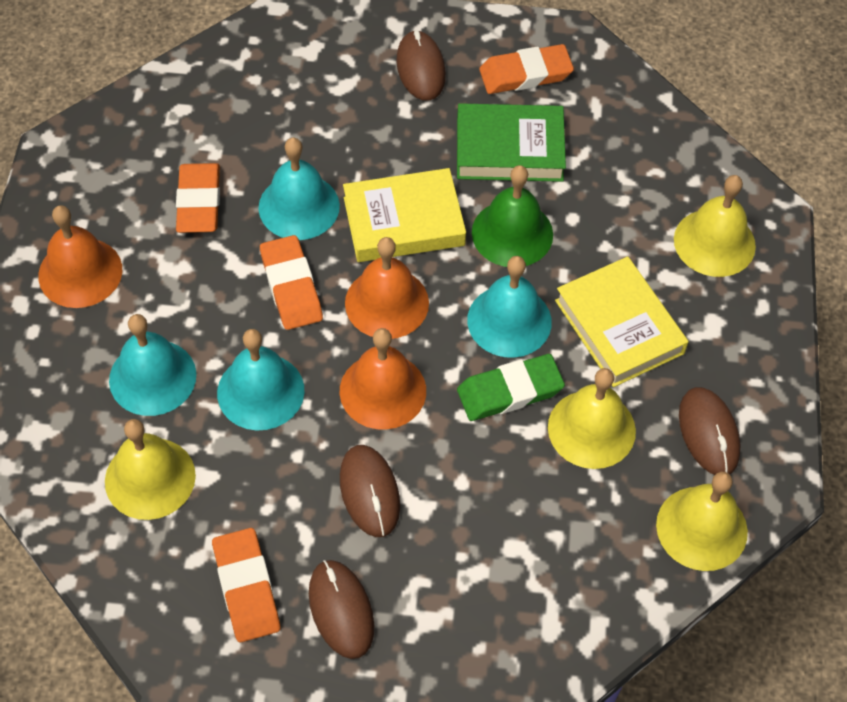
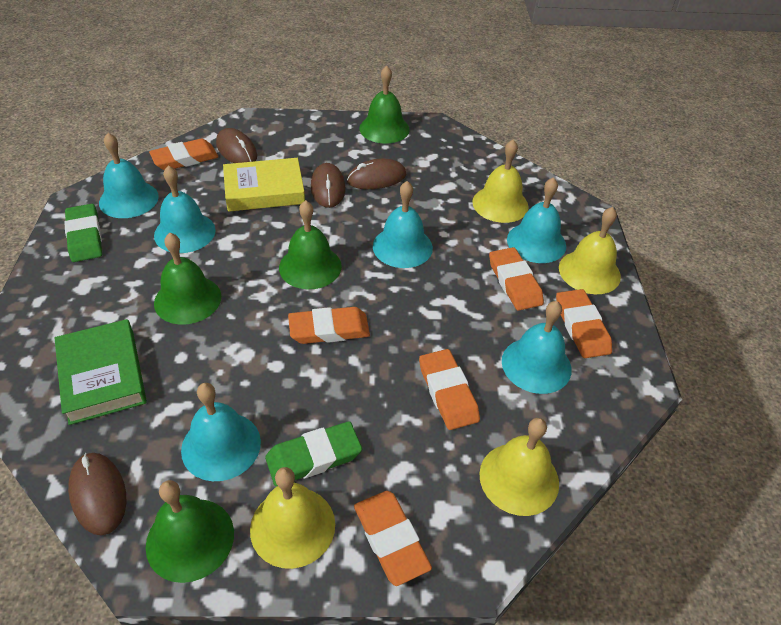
green bell: [472,165,553,267] = 1 -> [146,480,234,583] [154,233,221,325] [279,200,342,289] [359,65,410,144] = 4
green eraser: [457,354,565,421] = 1 -> [64,204,102,262] [265,421,362,486] = 2
orange bell: [38,205,122,308] [339,328,426,430] [345,237,429,339] = 3 -> none = 0
orange eraser: [176,163,220,233] [212,528,280,642] [260,235,323,330] [479,44,574,94] = 4 -> [149,139,219,170] [288,307,370,344] [354,491,432,586] [419,349,480,430] [489,247,544,311] [556,289,612,358] = 6
turquoise bell: [109,314,196,416] [217,329,304,430] [259,137,340,240] [467,256,552,358] = 4 -> [99,133,159,218] [154,166,216,253] [181,383,261,481] [373,181,433,268] [502,301,572,394] [507,177,566,263] = 6
yellow book: [343,168,466,262] [555,256,688,387] = 2 -> [223,158,305,212] = 1

